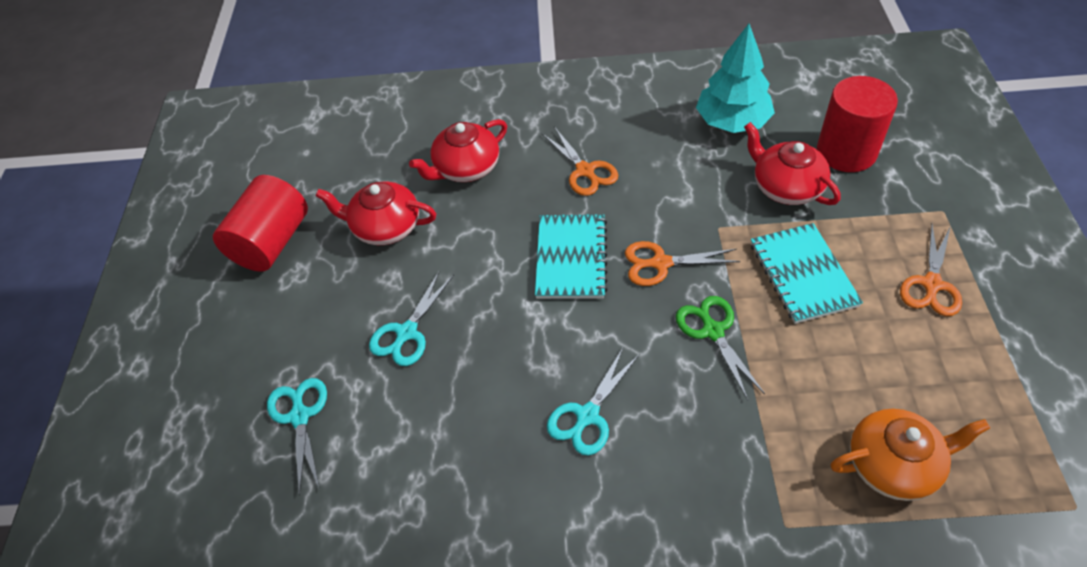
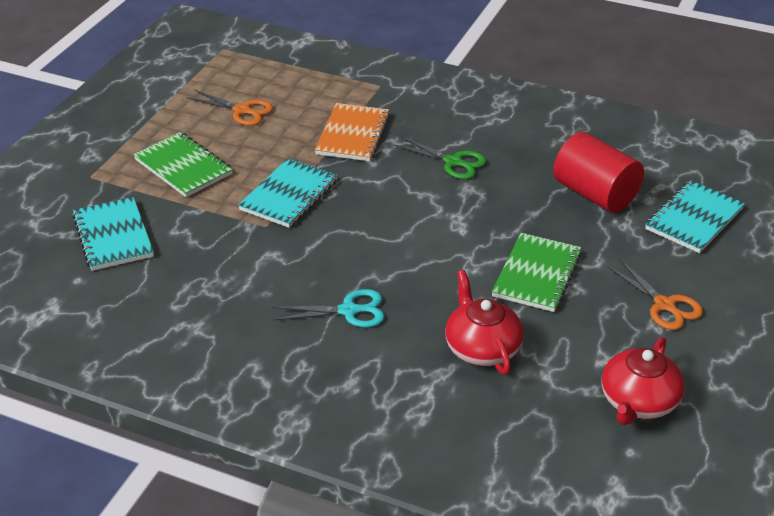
green notebook: none = 0 -> [133,132,233,197] [491,233,582,312] = 2
orange notebook: none = 0 -> [315,103,390,161] = 1
orange scissors: [542,126,618,196] [625,241,741,286] [900,225,962,316] = 3 -> [187,90,274,126] [607,260,703,330] = 2
orange teapot: [831,409,990,501] = 1 -> none = 0
red cylinder: [213,175,308,272] [817,76,898,172] = 2 -> [553,132,644,213] = 1
red teapot: [316,182,436,245] [409,119,507,182] [744,122,841,205] = 3 -> [445,270,524,375] [602,337,684,425] = 2
turquoise notebook: [535,214,608,299] [751,223,863,324] = 2 -> [72,197,154,271] [238,158,338,228] [645,181,745,253] = 3
turquoise scissors: [267,378,327,496] [369,270,454,366] [547,348,640,455] = 3 -> [272,289,385,328] = 1
turquoise tree: [696,24,775,133] = 1 -> none = 0

